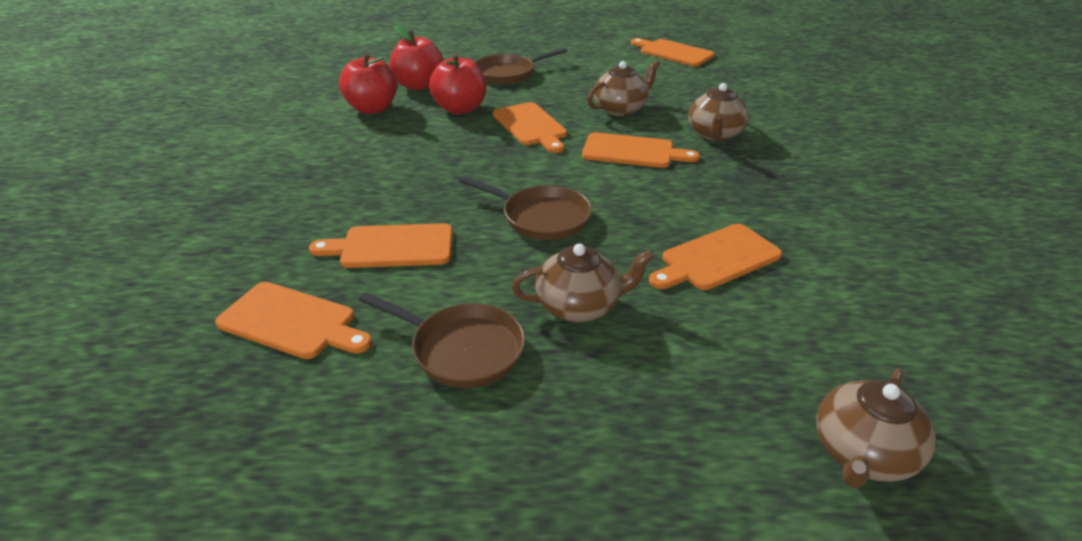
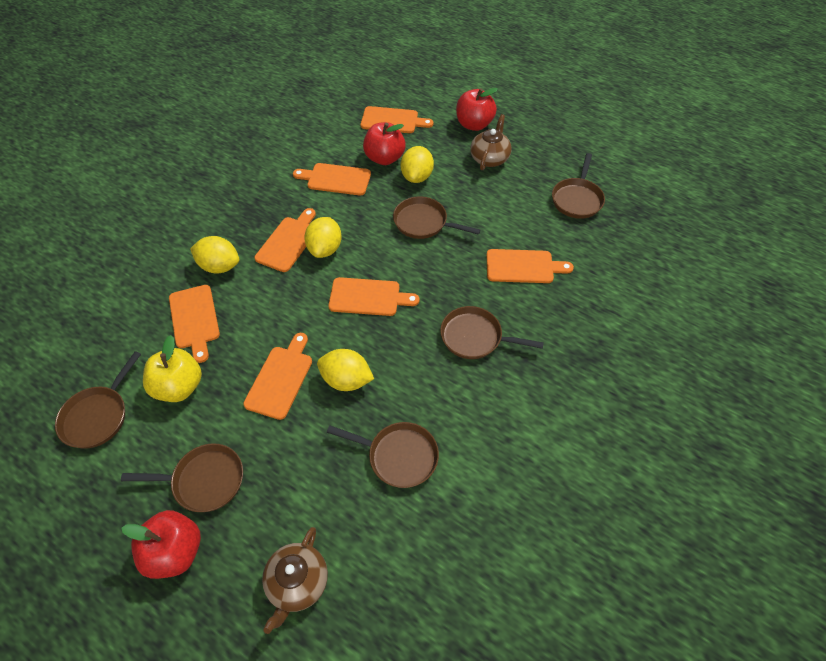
brown pan: [359,292,525,388] [459,176,592,240] [475,48,567,84] = 3 -> [55,351,141,449] [121,443,243,512] [327,422,439,488] [393,196,480,239] [440,306,544,359] [552,153,605,219] = 6
brown teapot: [512,244,654,322] [587,60,660,116] [688,83,749,141] [816,368,936,488] = 4 -> [262,527,328,634] [470,114,512,171] = 2
orange cutting board: [215,282,372,359] [309,223,453,268] [493,102,567,153] [582,132,700,168] [631,38,715,67] [649,224,782,290] = 6 -> [169,285,220,363] [243,333,312,420] [254,208,316,272] [293,163,371,195] [328,277,420,316] [361,106,433,133] [487,249,574,283] = 7
yellow apple: none = 0 -> [143,335,202,402] = 1
yellow lemon: none = 0 -> [190,236,239,274] [304,217,342,258] [317,349,374,391] [401,146,434,183] = 4

